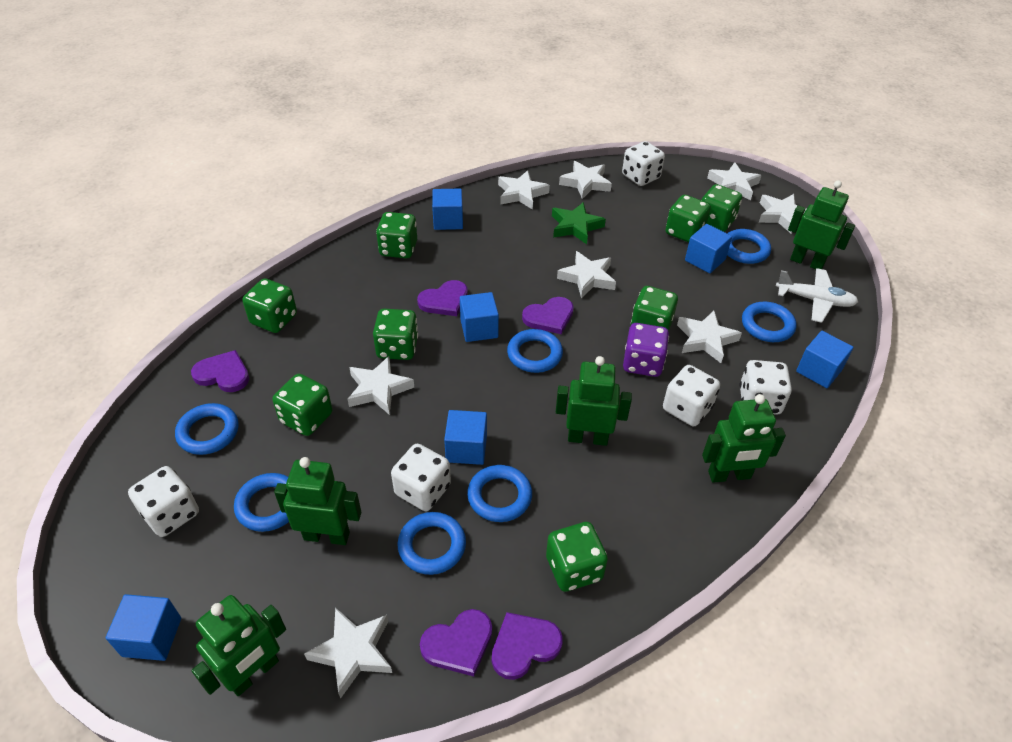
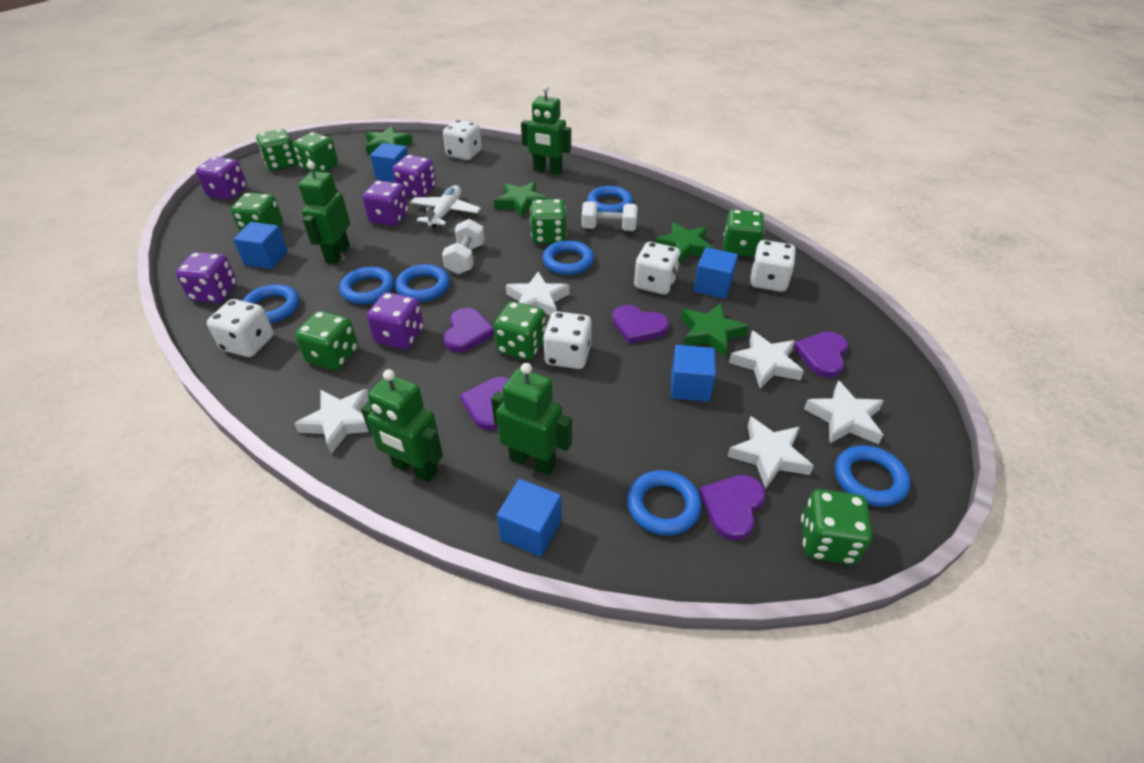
blue cube: [106,594,181,661] [432,188,463,230] [444,410,487,465] [460,292,499,342] [685,224,732,273] [796,331,853,388] = 6 -> [233,222,288,269] [370,143,408,182] [497,479,562,557] [671,345,716,402] [694,247,738,299] = 5
green robot: [192,595,286,696] [274,457,361,545] [556,356,632,446] [702,394,786,483] [788,180,855,269] = 5 -> [299,161,350,264] [361,369,443,482] [491,363,572,475] [521,85,571,175] = 4
green star: [552,202,606,244] = 1 -> [365,126,413,155] [494,182,548,218] [655,222,714,265] [681,303,749,357] = 4
purple dice: [623,323,669,377] = 1 -> [175,252,237,303] [196,156,247,200] [362,180,408,226] [367,292,424,349] [392,155,436,197] = 5
white dumbbell: none = 0 -> [442,219,485,275] [582,201,638,231] = 2
white star: [304,607,392,699] [348,356,414,415] [498,170,550,210] [557,251,616,298] [559,161,612,199] [677,311,742,363] [707,162,762,200] [759,194,806,233] = 8 -> [294,389,369,454] [506,271,569,316] [727,416,814,489] [729,331,804,389] [804,380,884,444] = 5

